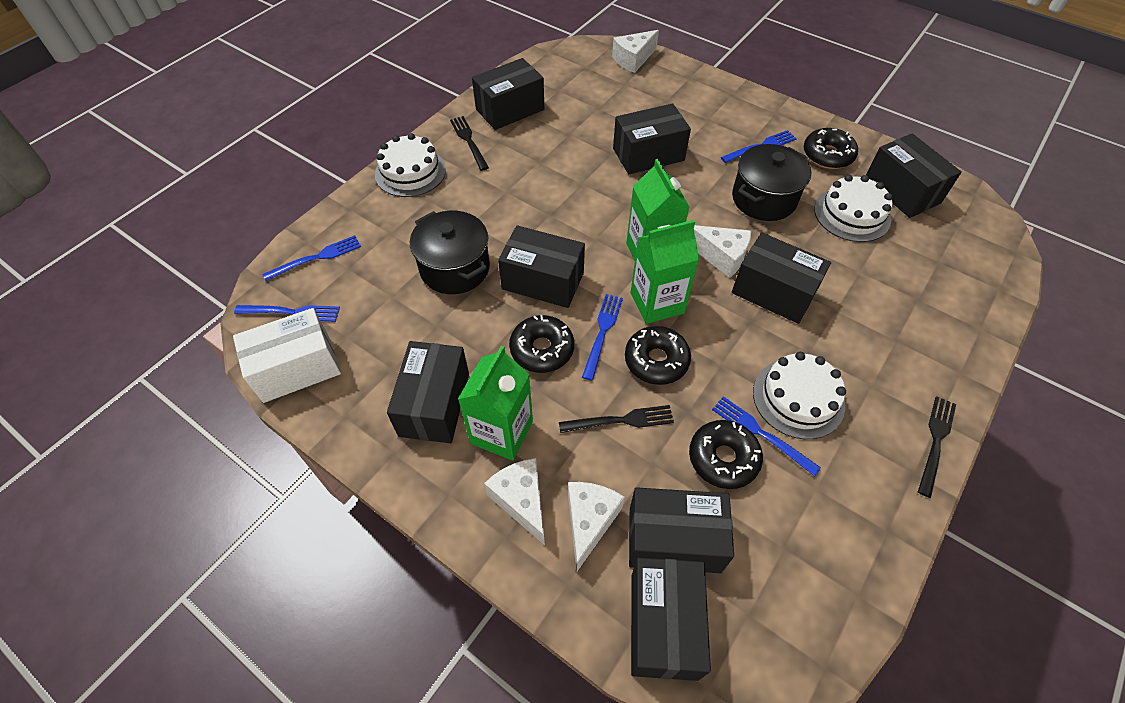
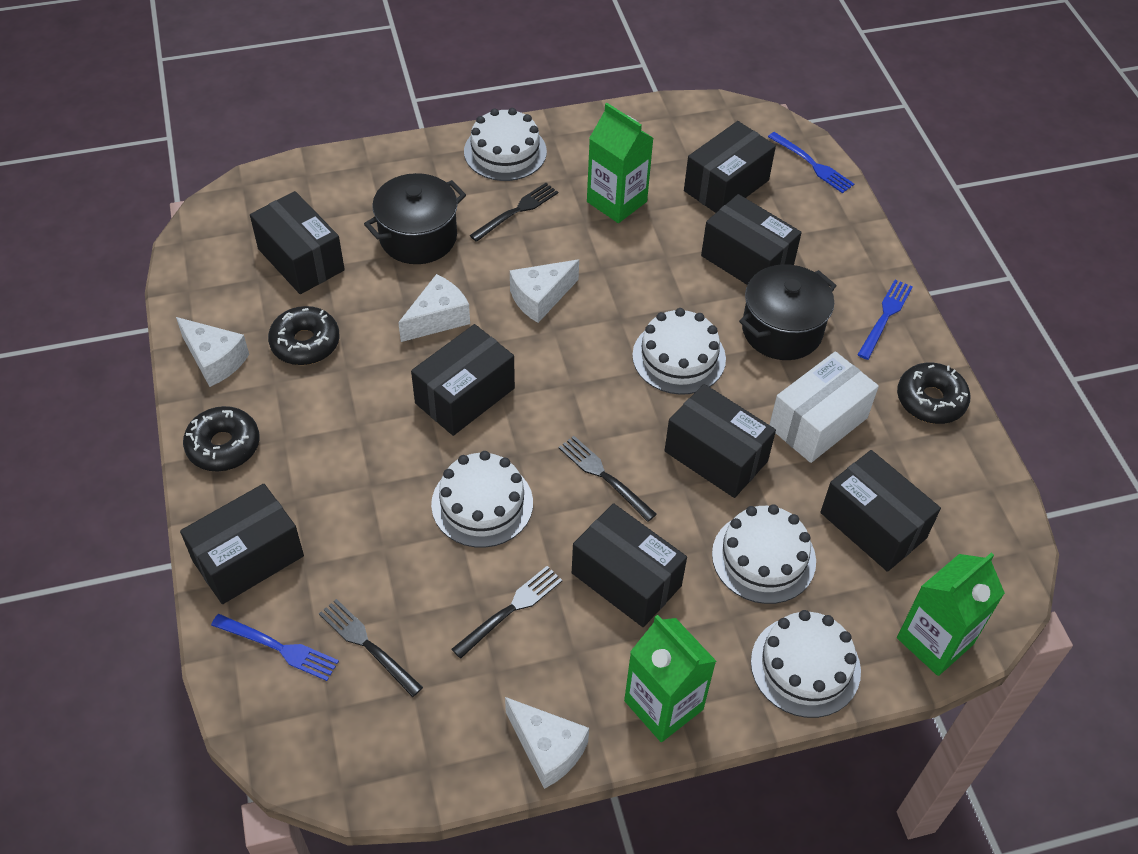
black donut: [509,315,574,373] [625,326,691,385] [689,420,763,489] [804,128,858,169] = 4 -> [183,406,260,471] [268,306,340,365] [897,363,970,424] = 3
black fork: [450,116,489,171] [559,405,674,433] [918,396,956,498] = 3 -> [319,599,423,697] [452,566,563,659] [469,183,558,242] [558,436,657,522] = 4
blue fork: [234,305,340,322] [262,235,361,281] [582,294,623,380] [712,396,821,477] [721,130,797,163] = 5 -> [211,614,339,681] [768,132,854,193] [857,280,913,360] = 3
white cake: [375,133,446,197] [753,352,846,439] [814,175,893,242] = 3 -> [431,451,533,548] [464,108,547,181] [632,308,726,395] [712,504,816,604] [751,610,861,718] = 5

